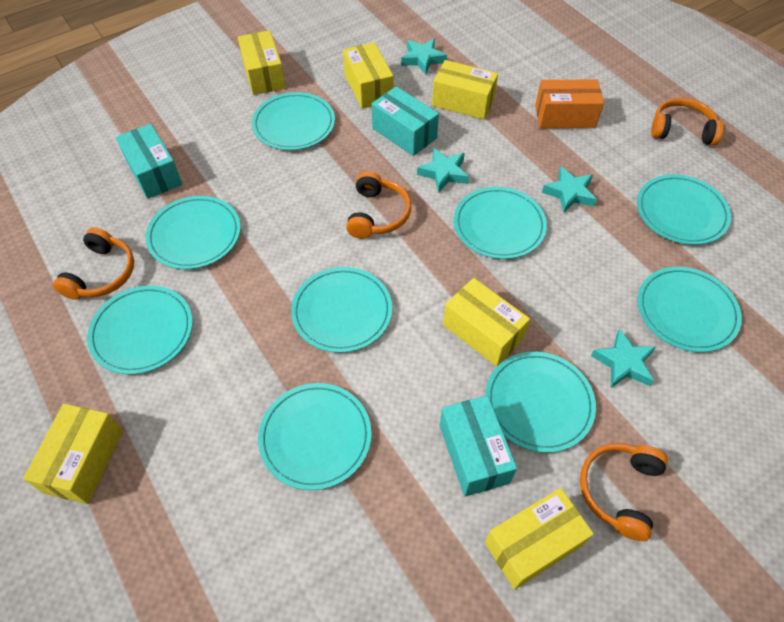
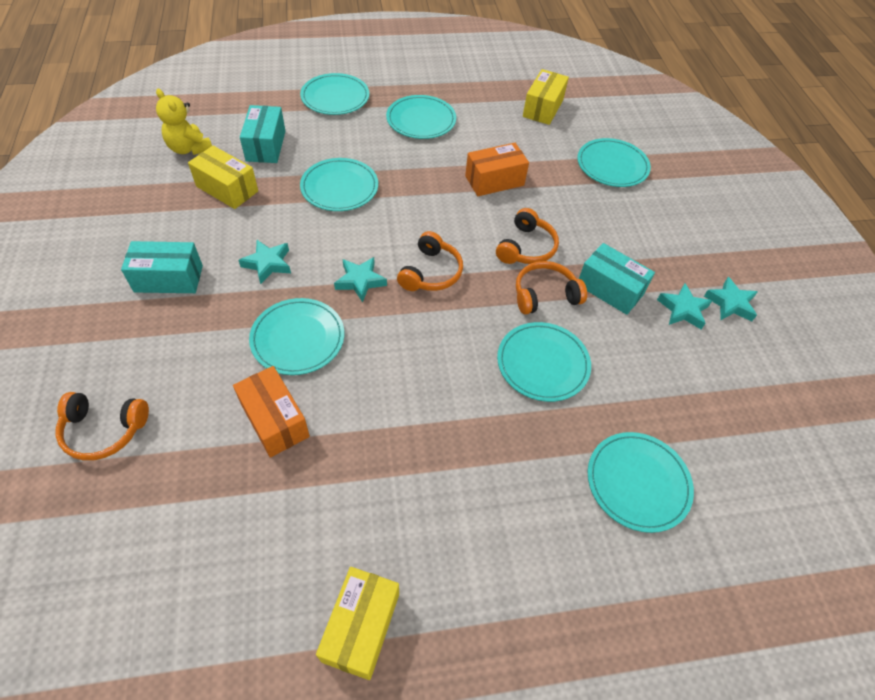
orange box: [535,79,604,129] = 1 -> [233,366,310,458] [465,143,529,196] = 2
turquoise plate: [87,286,193,374] [146,196,241,269] [252,92,335,150] [258,383,372,490] [291,267,392,353] [454,187,547,259] [485,352,596,453] [637,174,731,245] [638,267,742,352] = 9 -> [249,298,344,375] [300,73,370,115] [300,158,378,211] [386,95,456,139] [497,322,591,402] [577,138,651,187] [588,432,694,533] = 7
yellow box: [23,404,123,504] [238,30,285,95] [343,42,393,109] [432,60,498,120] [443,278,530,366] [485,488,594,589] = 6 -> [188,146,258,209] [316,567,399,680] [523,69,569,125] = 3
yellow teddy bear: none = 0 -> [156,89,212,155] = 1

